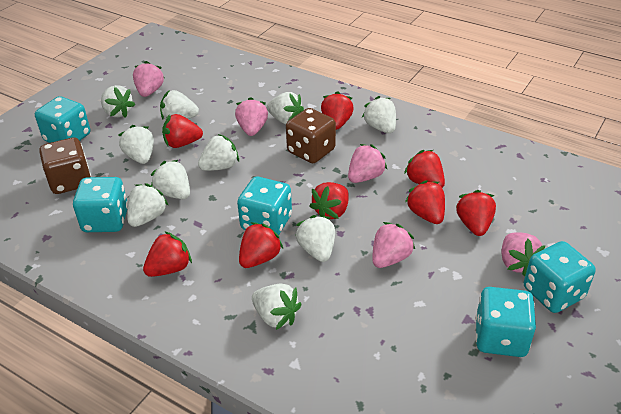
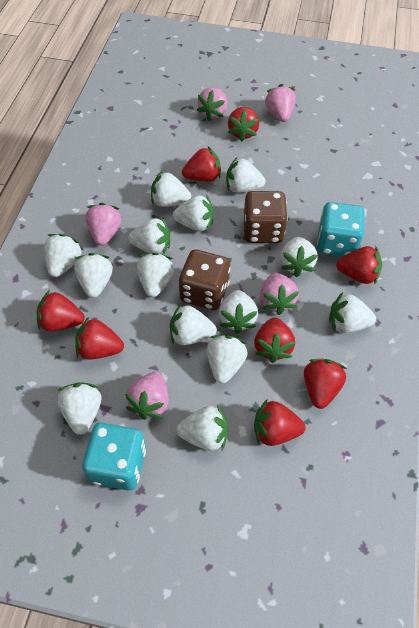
turquoise dice: [35,96,90,143] [73,177,128,232] [237,177,292,235] [476,287,536,357] [524,241,596,313] = 5 -> [82,423,146,490] [317,202,365,257] = 2
white strawberry: [101,85,135,118] [118,125,154,164] [127,184,169,227] [151,160,190,199] [160,90,199,120] [198,134,239,171] [252,284,301,330] [267,92,304,124] [295,215,335,262] [362,96,396,133] = 10 -> [44,234,84,277] [57,382,102,435] [74,253,113,298] [128,218,170,255] [137,253,174,297] [151,171,191,207] [170,304,217,345] [173,195,214,231] [176,404,228,451] [207,335,248,384] [219,290,258,334] [226,157,265,193] [280,237,318,277] [329,292,376,333] = 14

